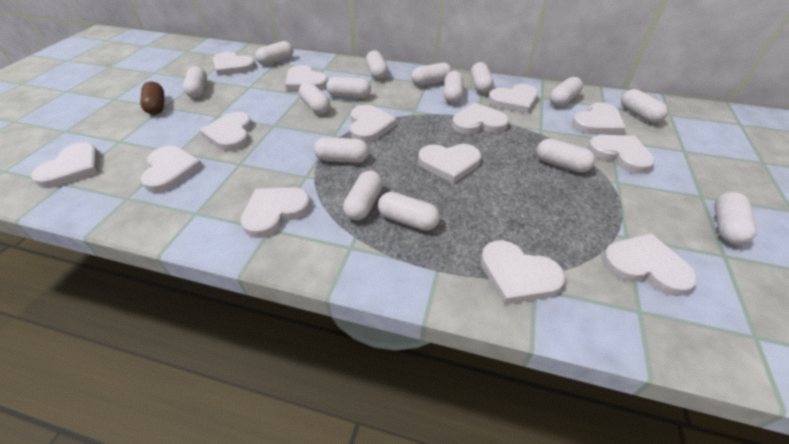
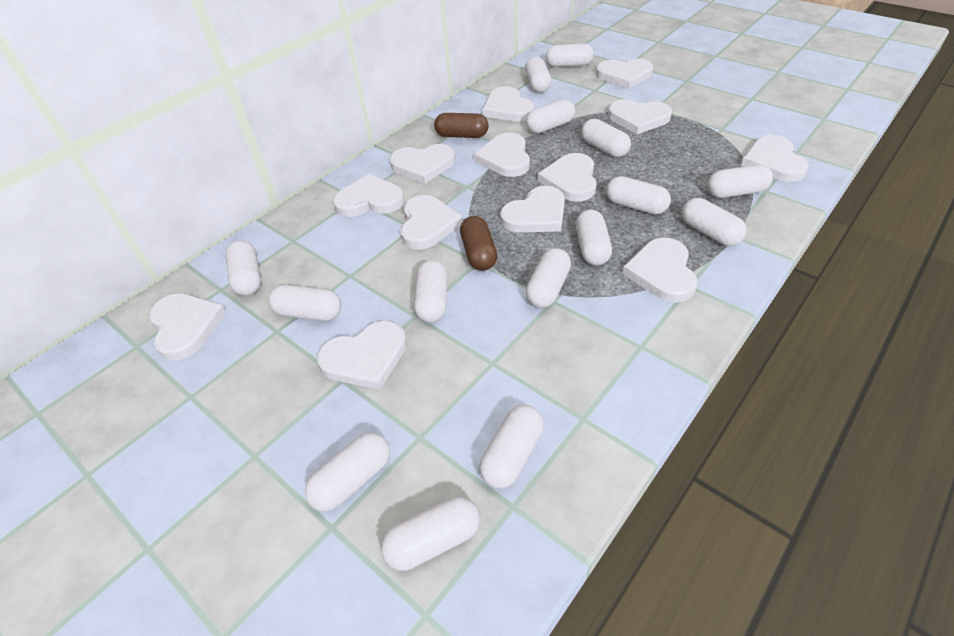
brown capsule: [140,81,164,115] = 1 -> [434,113,488,138] [460,216,497,271] = 2
white heart: [31,142,100,188] [141,146,203,193] [200,112,252,151] [213,52,256,76] [241,188,311,238] [285,65,328,91] [350,105,397,143] [418,144,481,183] [452,103,509,135] [480,240,565,304] [488,84,538,113] [572,102,626,135] [587,135,655,174] [602,233,697,296] = 14 -> [149,293,226,360] [317,321,407,390] [333,174,404,217] [389,144,455,184] [400,195,463,250] [474,133,530,177] [483,86,534,121] [500,186,565,232] [538,153,597,202] [596,59,653,89] [608,99,672,134] [622,237,697,303] [741,135,809,182] = 13

